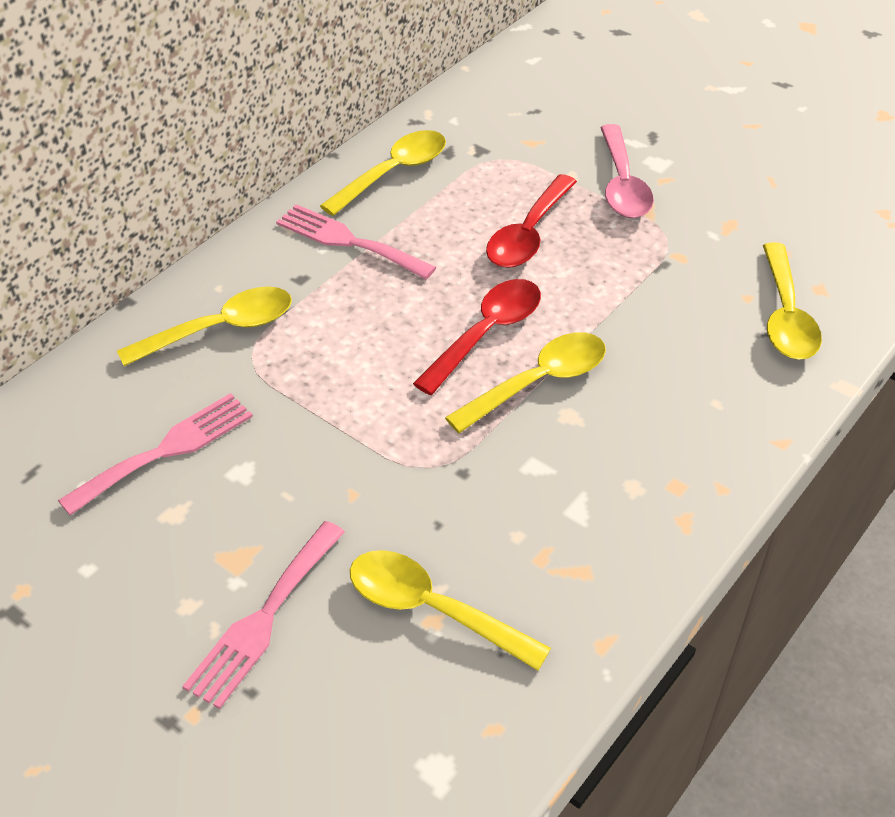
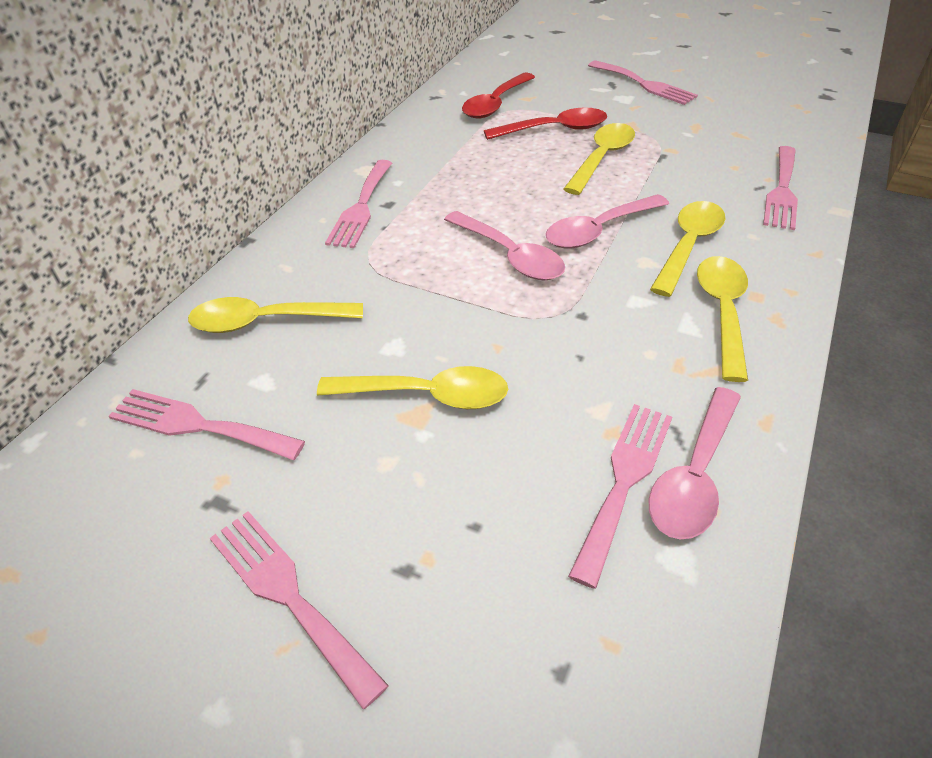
pink fork: [58,393,253,515] [182,521,345,709] [276,204,436,279] = 3 -> [109,389,305,460] [210,511,389,709] [325,160,392,248] [568,404,672,588] [588,60,698,105] [763,146,798,230] = 6
pink spoon: [600,124,654,218] = 1 -> [444,211,565,280] [546,194,669,248] [649,387,741,540] = 3

